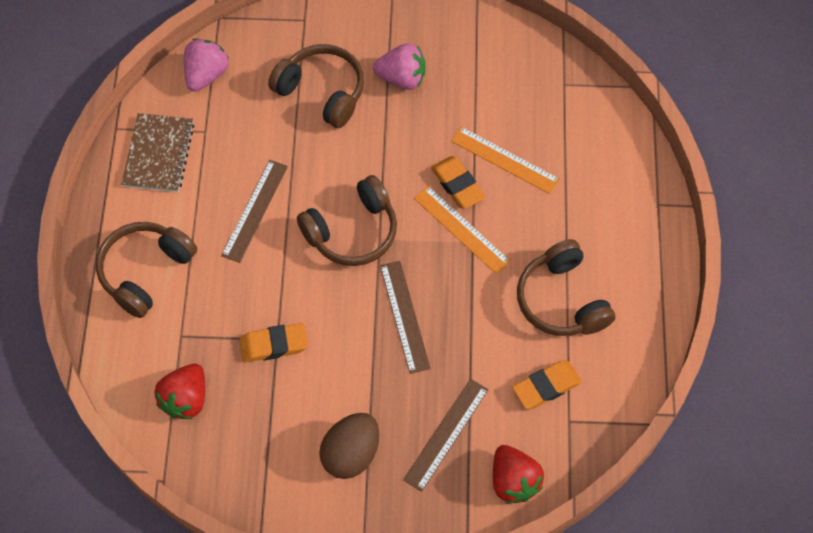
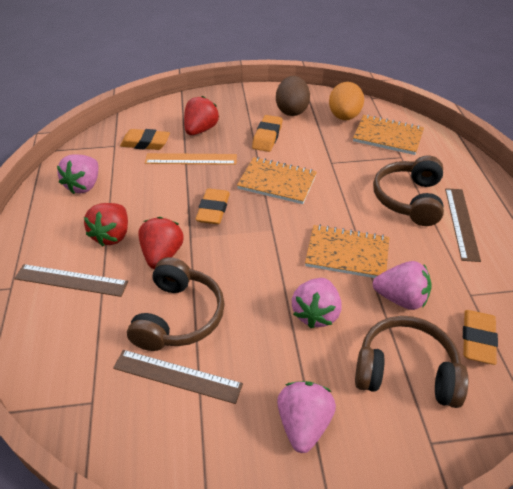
brown headphones: [96,222,197,318] [268,44,364,128] [297,175,397,266] [517,239,615,336] = 4 -> [127,257,225,351] [355,316,468,408] [373,155,444,226] = 3
brown notebook: [121,113,194,192] = 1 -> none = 0
orange egg: none = 0 -> [329,82,364,120] = 1
orange eraser: [239,323,308,363] [431,156,485,209] [512,361,582,409] = 3 -> [120,129,170,150] [196,188,230,224] [252,115,283,152] [463,310,498,365] = 4
orange notebook: none = 0 -> [237,157,317,204] [305,225,389,278] [353,115,424,155] = 3
orange ruler: [414,186,511,274] [451,126,560,194] = 2 -> [145,153,237,165] = 1
pink strawberry: [184,38,229,91] [373,43,425,90] = 2 -> [57,154,98,194] [277,381,336,453] [292,278,342,328] [373,261,432,310] = 4
red strawberry: [154,364,205,419] [493,445,544,504] = 2 -> [84,203,128,246] [138,217,184,269] [184,96,219,135] = 3

